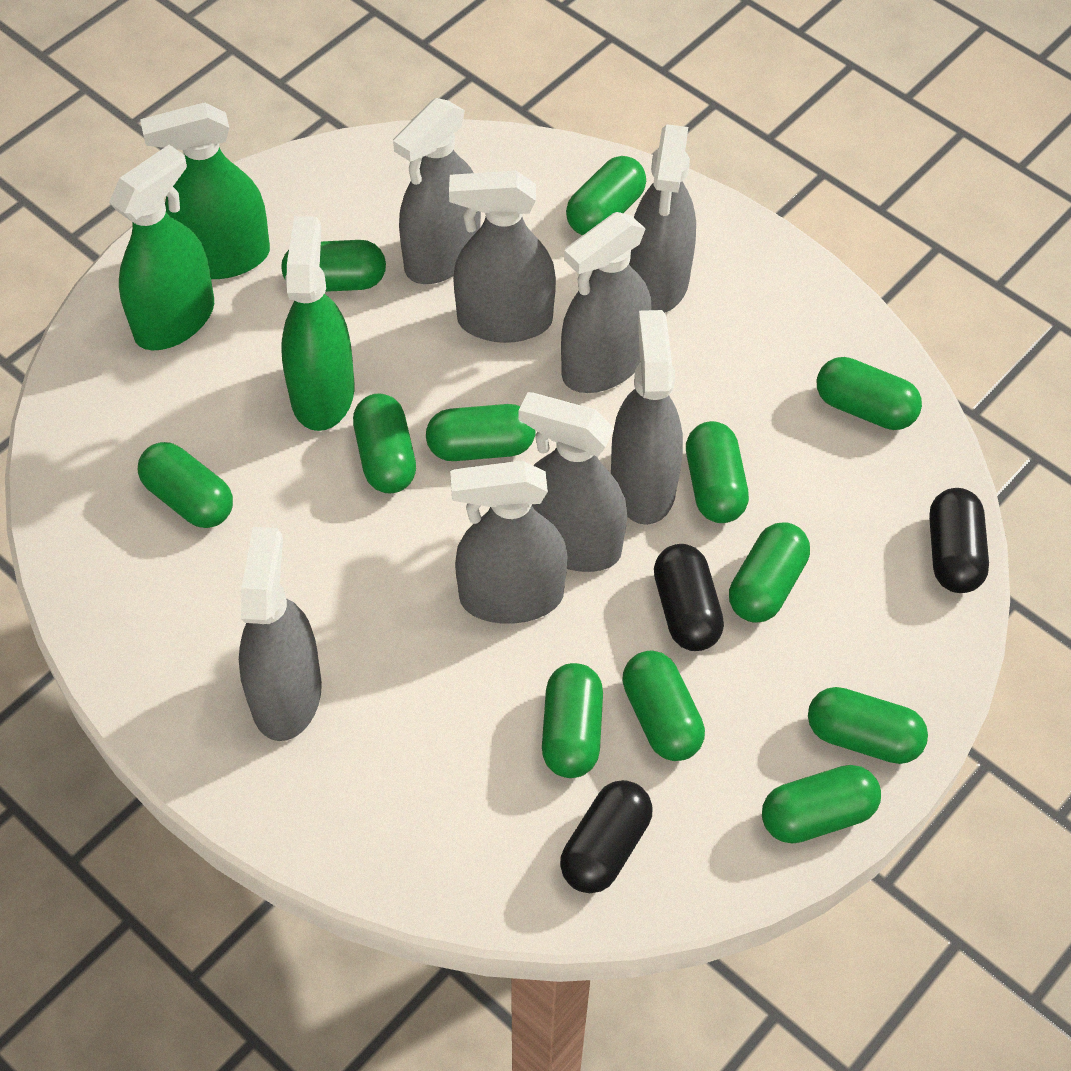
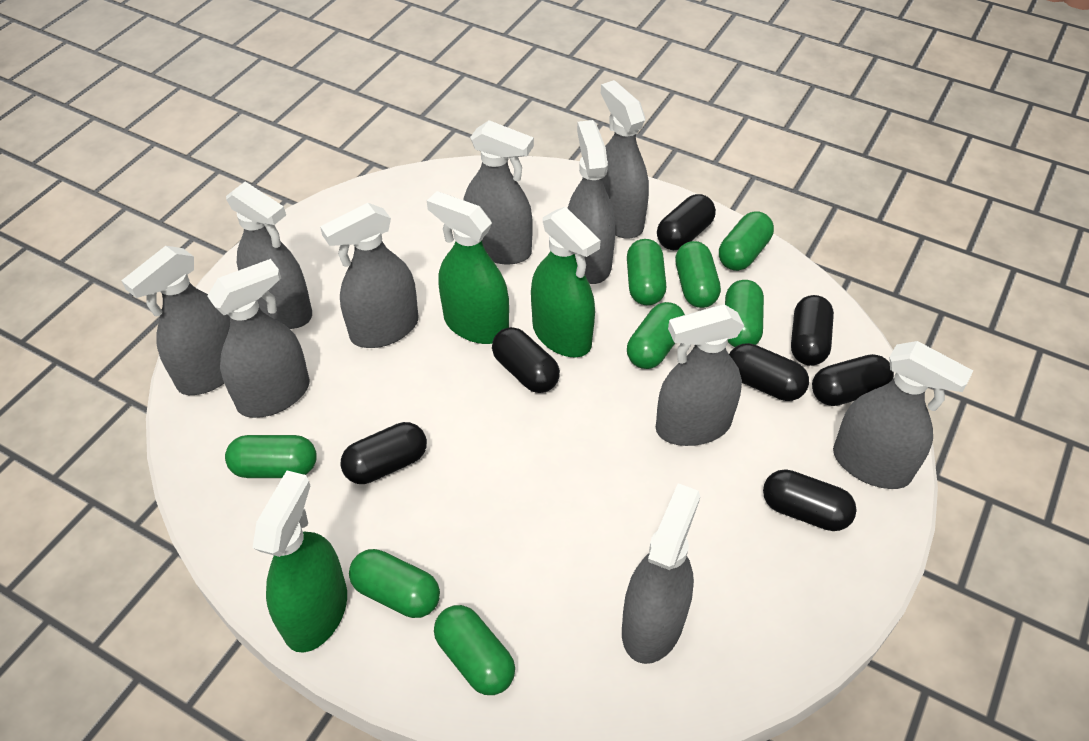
black capsule: [560,780,653,893] [654,544,724,651] [929,488,989,593] = 3 -> [340,422,427,484] [492,327,560,393] [657,194,716,250] [729,343,809,401] [763,469,857,531] [791,295,834,366] [812,354,894,406] = 7
green capsule: [138,442,233,528] [281,240,386,292] [353,393,416,494] [426,404,536,461] [542,663,603,778] [566,156,646,235] [622,650,705,761] [686,421,749,523] [729,522,810,623] [762,765,881,844] [808,687,928,764] [816,357,922,430] = 12 -> [225,435,317,478] [349,549,440,618] [434,605,515,695] [627,239,666,305] [627,302,685,369] [675,241,721,308] [719,211,774,271] [725,280,764,347] = 8
grey spray bottle: [239,527,322,741] [393,98,481,284] [449,171,556,343] [450,460,568,624] [518,392,627,572] [561,212,652,393] [611,310,683,525] [629,124,696,313] = 8 -> [121,246,230,395] [207,259,310,418] [226,181,312,329] [320,203,418,348] [464,120,534,264] [568,120,615,284] [601,80,649,239] [622,483,700,664] [656,304,744,446] [833,341,973,489] = 10

